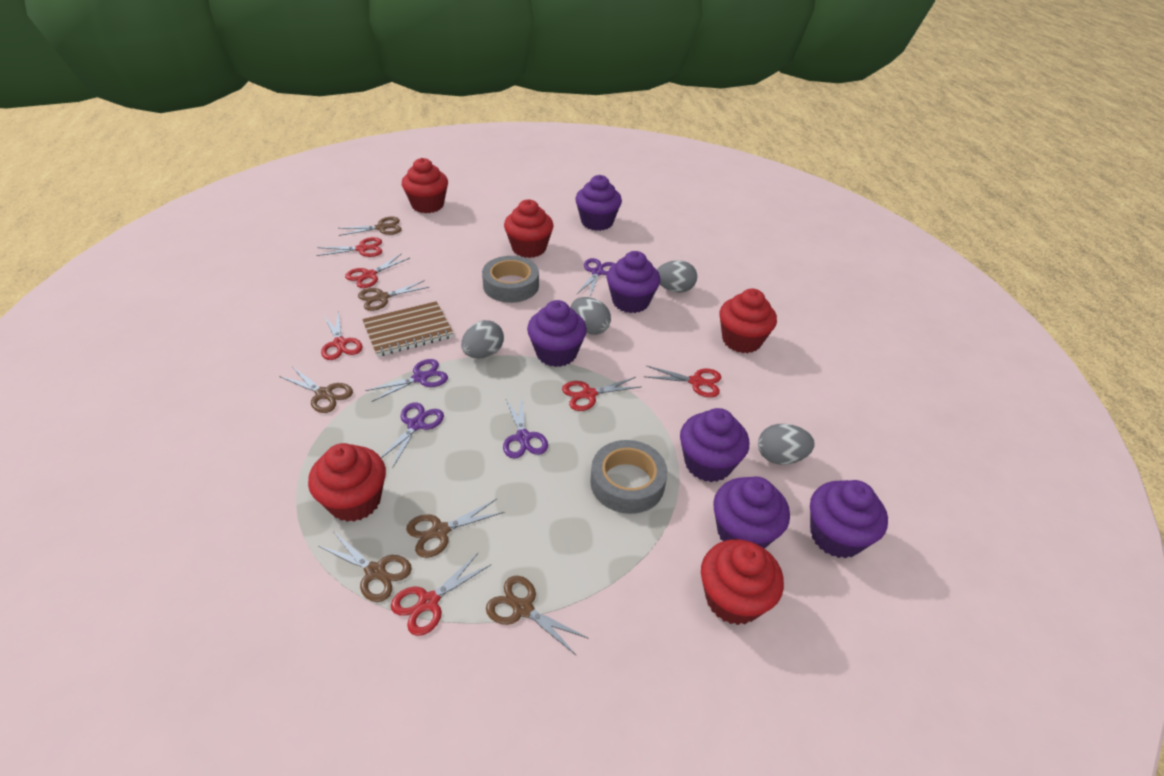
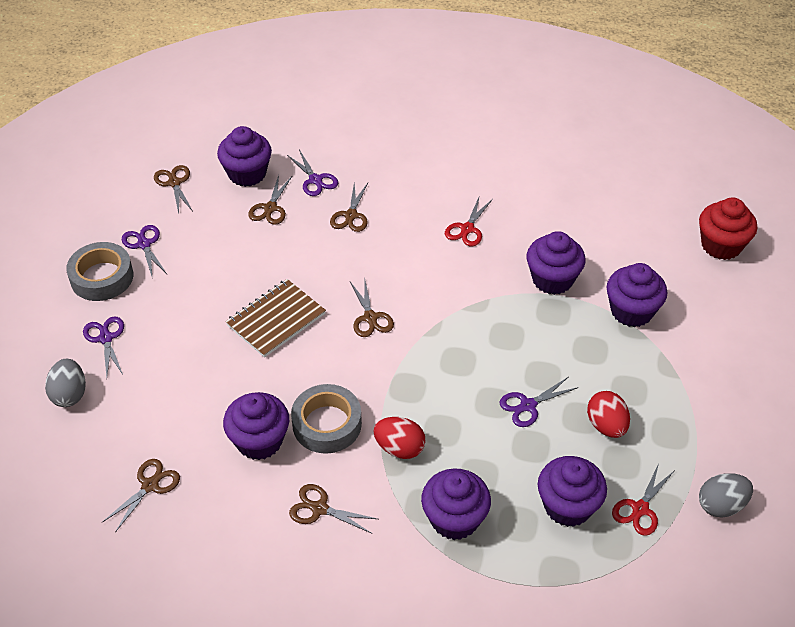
grey egg: [461,320,504,358] [571,297,611,335] [657,260,697,293] [758,424,815,465] = 4 -> [45,359,86,407] [699,473,753,518] = 2
red cupcake: [308,443,386,522] [402,158,448,213] [504,199,553,258] [701,539,784,625] [719,289,777,353] = 5 -> [699,197,757,260] = 1
red egg: none = 0 -> [374,417,426,459] [587,391,630,438] = 2
red scissors: [317,237,382,257] [321,311,363,360] [345,253,410,288] [391,552,491,636] [562,377,640,411] [644,365,721,398] = 6 -> [445,195,493,246] [612,463,675,536] = 2

